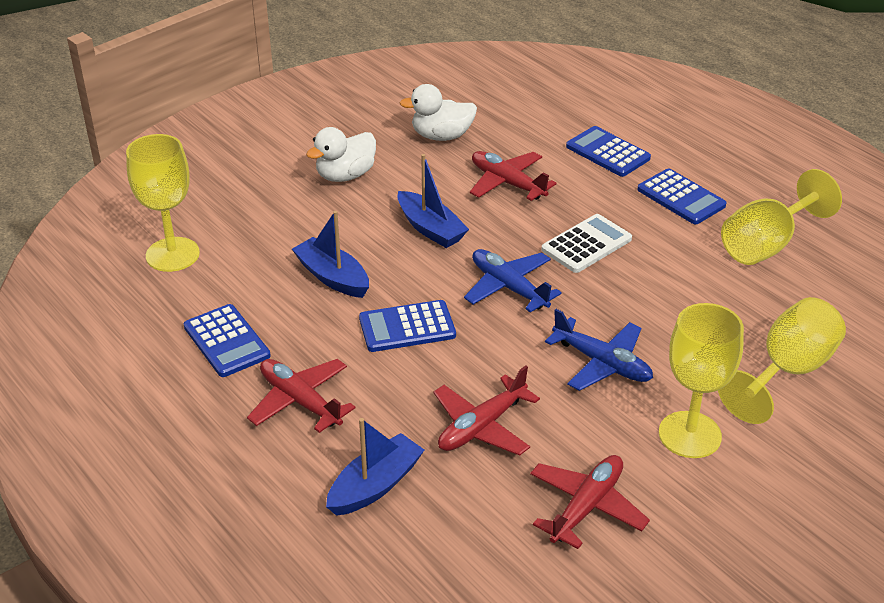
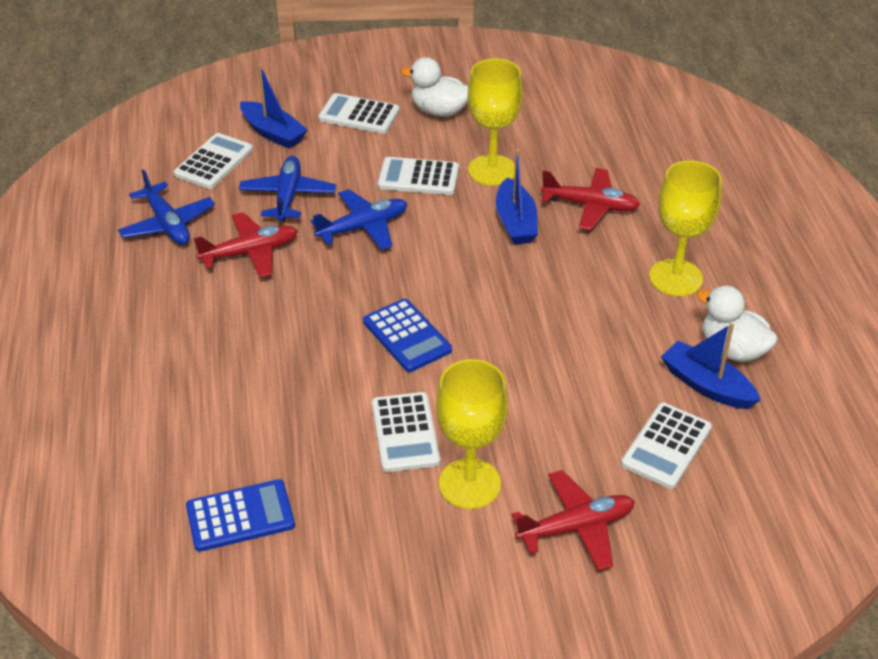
blue calculator: [184,304,271,377] [359,300,456,352] [566,126,651,177] [637,168,726,224] = 4 -> [186,479,295,552] [363,299,452,372] = 2
blue plane: [464,249,562,312] [545,309,653,391] = 2 -> [118,169,215,245] [239,156,336,221] [310,189,407,250] = 3
red plane: [247,359,356,433] [433,366,540,456] [470,151,557,201] [530,455,650,549] = 4 -> [194,212,298,278] [512,470,635,571] [541,168,640,230] = 3
white calculator: [541,214,632,273] = 1 -> [174,133,253,189] [318,93,400,134] [372,392,440,472] [378,157,459,195] [621,402,712,489] = 5
yellow goblet: [126,134,200,272] [659,303,744,458] [718,297,846,424] [721,169,842,265] = 4 -> [436,359,508,509] [468,59,523,186] [649,160,722,296] = 3

